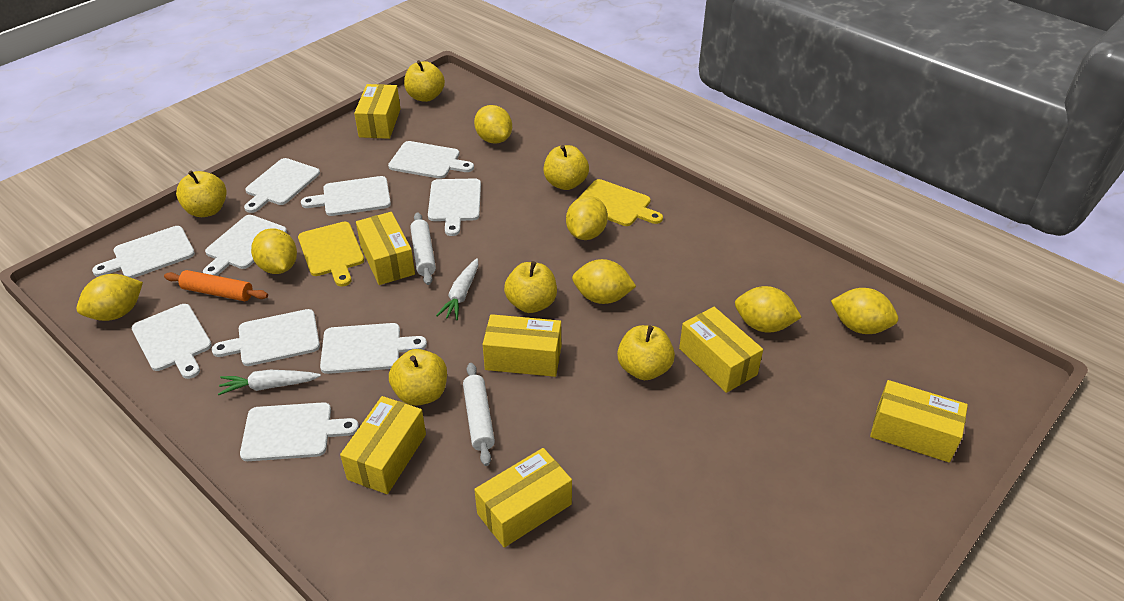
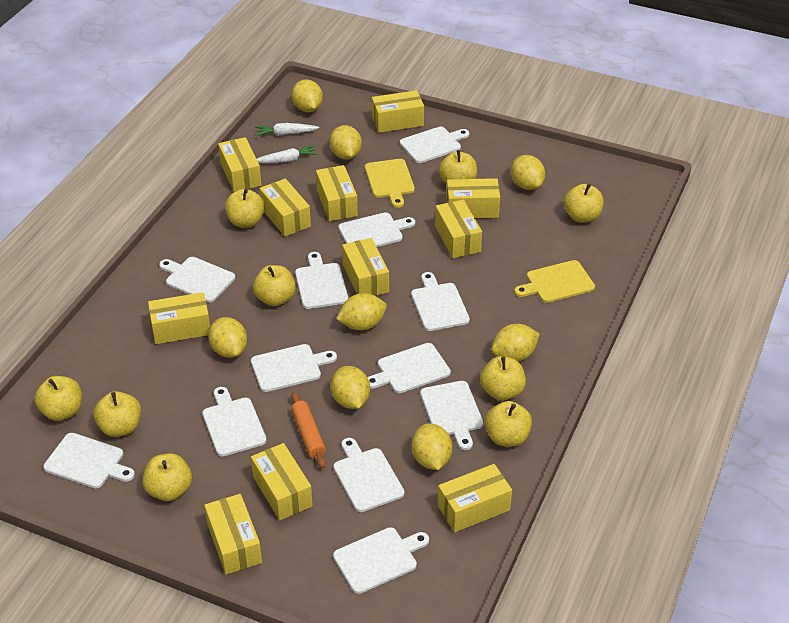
white cutting board: [92,226,195,278] [131,304,212,379] [203,215,287,276] [211,309,320,366] [240,402,359,461] [244,158,320,213] [301,176,391,216] [320,323,427,374] [388,141,474,179] [428,178,481,236] = 10 -> [43,433,135,488] [159,257,235,302] [202,387,267,456] [251,344,337,392] [295,252,348,309] [333,438,405,512] [333,527,429,594] [338,212,415,247] [367,343,451,393] [400,127,469,163] [411,272,470,331] [420,381,483,450] = 12
white rolling pin: [410,212,436,285] [463,363,495,466] = 2 -> none = 0
yellow apple: [176,171,227,217] [389,349,447,406] [404,60,445,102] [504,261,557,313] [543,145,589,190] [617,325,675,380] = 6 -> [34,376,82,421] [94,391,141,437] [142,453,192,501] [225,189,265,228] [253,265,296,306] [439,150,477,184] [480,356,526,401] [485,401,532,447] [564,184,604,223] = 9
yellow box: [340,396,426,494] [354,84,400,139] [356,212,415,285] [474,448,572,548] [483,314,561,377] [679,307,763,393] [870,380,968,463] = 7 -> [148,292,210,344] [204,494,262,574] [218,137,261,192] [251,443,313,520] [259,178,311,237] [316,165,358,221] [342,238,389,296] [372,90,424,133] [435,200,482,258] [438,464,512,532] [446,178,500,218] = 11
yellow lemon: [77,274,143,321] [251,228,297,274] [474,105,512,144] [566,196,608,240] [572,259,636,304] [735,286,802,333] [831,288,898,334] = 7 -> [208,317,247,358] [292,79,323,112] [330,125,362,160] [331,366,370,409] [336,293,387,330] [412,423,452,470] [491,324,540,362] [511,155,545,190] = 8

